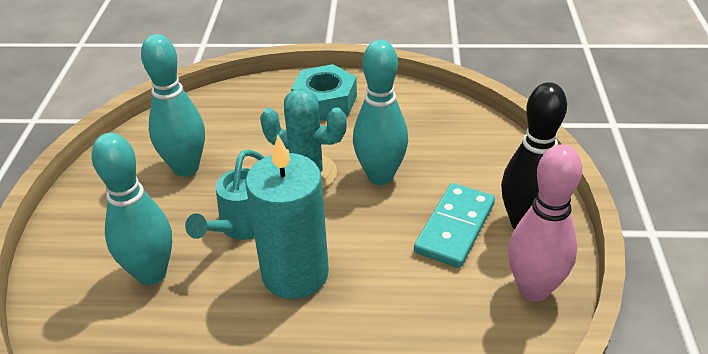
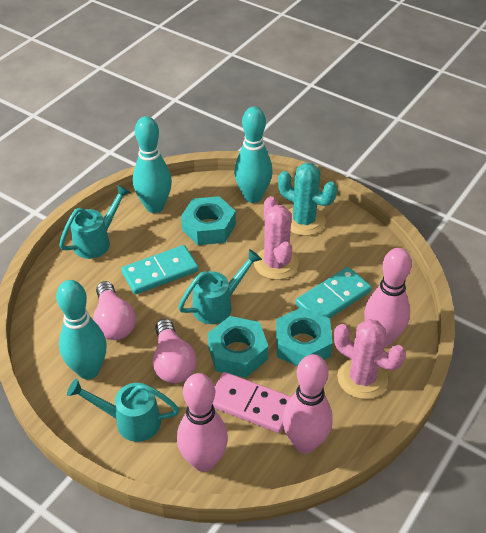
black bowling pin: [501,82,567,229] = 1 -> none = 0
pink bowling pin: [508,144,582,302] = 1 -> [177,373,228,472] [282,354,333,453] [364,248,412,347] = 3
pink cactus: none = 0 -> [254,196,299,280] [334,319,406,399] = 2
pink domino: none = 0 -> [212,372,291,433] = 1
pink light bulb: none = 0 -> [93,281,136,340] [153,319,197,383] = 2
turquoise candle: [245,135,329,299] = 1 -> none = 0
turquoise domino: [414,183,495,268] = 1 -> [121,245,199,295] [295,267,372,318] = 2
turquoise nut: [291,64,357,121] = 1 -> [181,196,236,245] [208,316,268,378] [276,307,332,366] = 3
turquoise watering can: [185,149,265,240] = 1 -> [59,185,131,259] [67,379,179,442] [178,249,262,324] = 3

